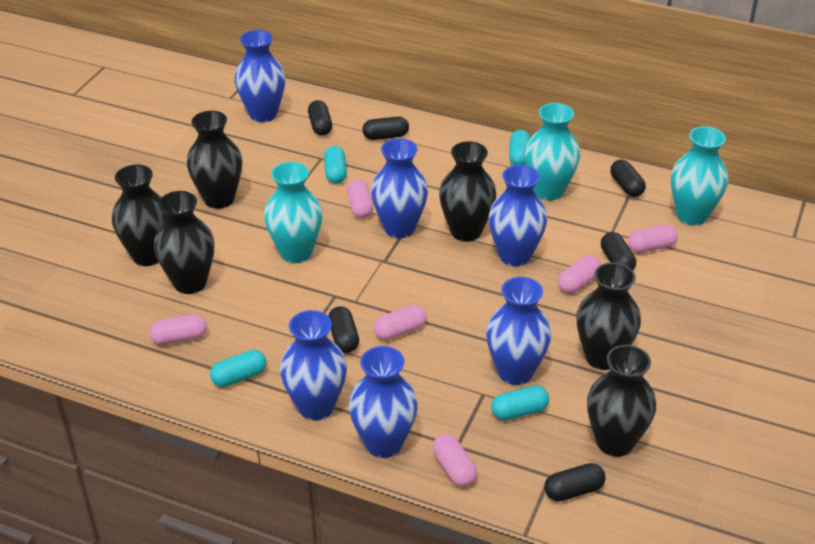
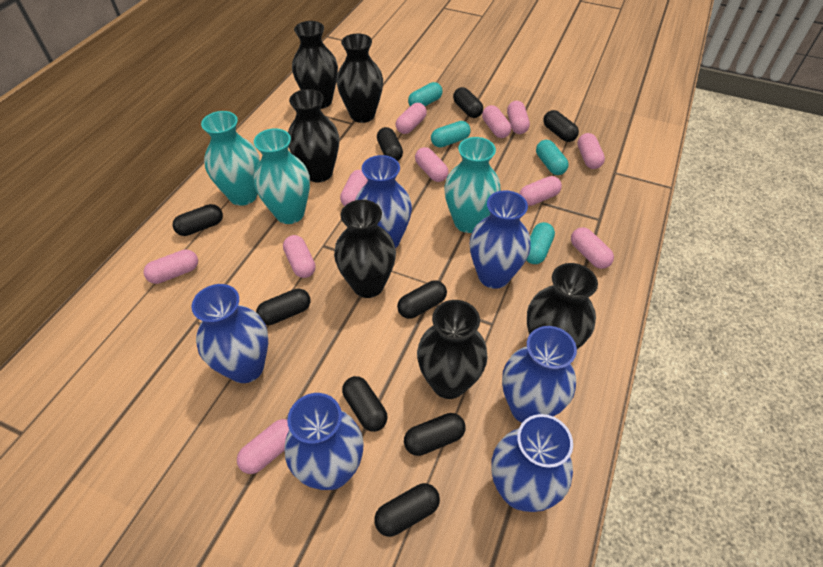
black capsule: [308,100,332,135] [328,306,359,353] [362,116,409,140] [545,463,605,501] [601,232,636,270] [610,159,646,197] = 6 -> [173,204,223,236] [256,288,311,325] [342,376,388,432] [374,483,440,537] [377,127,403,161] [397,280,447,319] [404,413,465,456] [453,87,483,118] [543,110,579,142] = 9
pink capsule: [150,314,207,345] [347,179,373,218] [374,305,427,340] [433,434,477,486] [558,255,601,293] [628,224,678,253] = 6 -> [144,250,198,284] [237,419,289,474] [283,235,316,278] [340,170,368,206] [396,103,427,134] [415,147,449,182] [482,105,511,138] [507,101,530,134] [519,176,562,206] [571,227,614,269] [577,133,605,169] = 11

